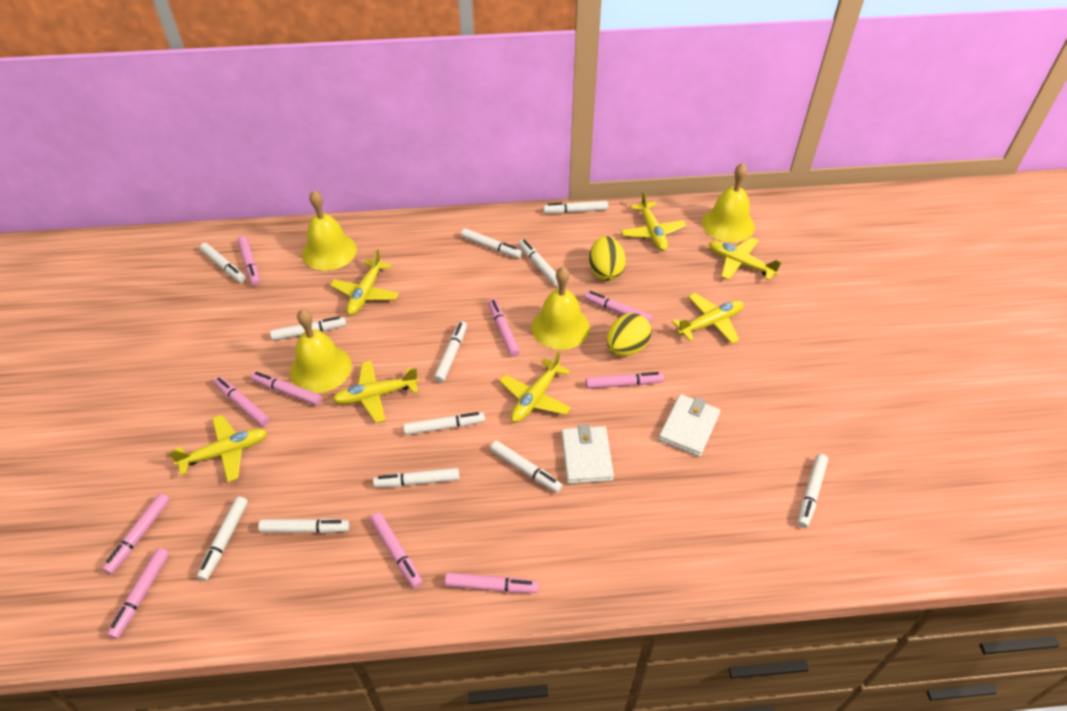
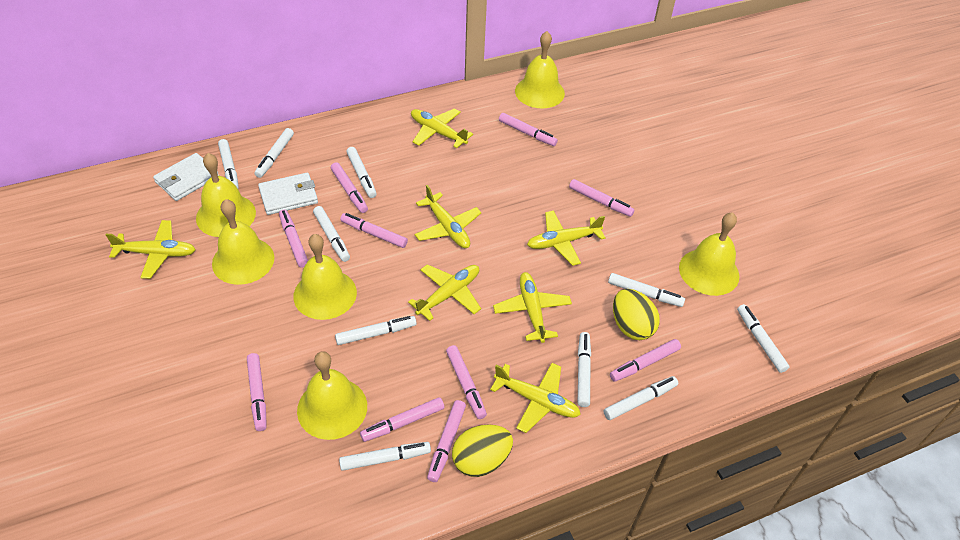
white marker: [197,496,248,581] [200,243,246,283] [258,518,350,533] [270,316,346,341] [373,468,459,488] [403,412,485,435] [434,321,467,383] [461,228,522,258] [490,441,562,493] [518,239,559,286] [543,201,608,214] [797,454,828,528] = 12 -> [218,139,239,188] [254,128,294,178] [313,206,350,262] [335,316,417,345] [339,442,431,471] [347,147,377,198] [578,332,591,407] [604,376,678,420] [608,273,685,307] [737,304,790,373] = 10
yellow bell: [290,309,352,393] [302,190,357,271] [531,267,590,350] [702,163,755,242] = 4 -> [196,153,256,237] [212,199,274,285] [293,234,357,320] [297,351,367,440] [515,31,565,108] [679,212,739,296] = 6

